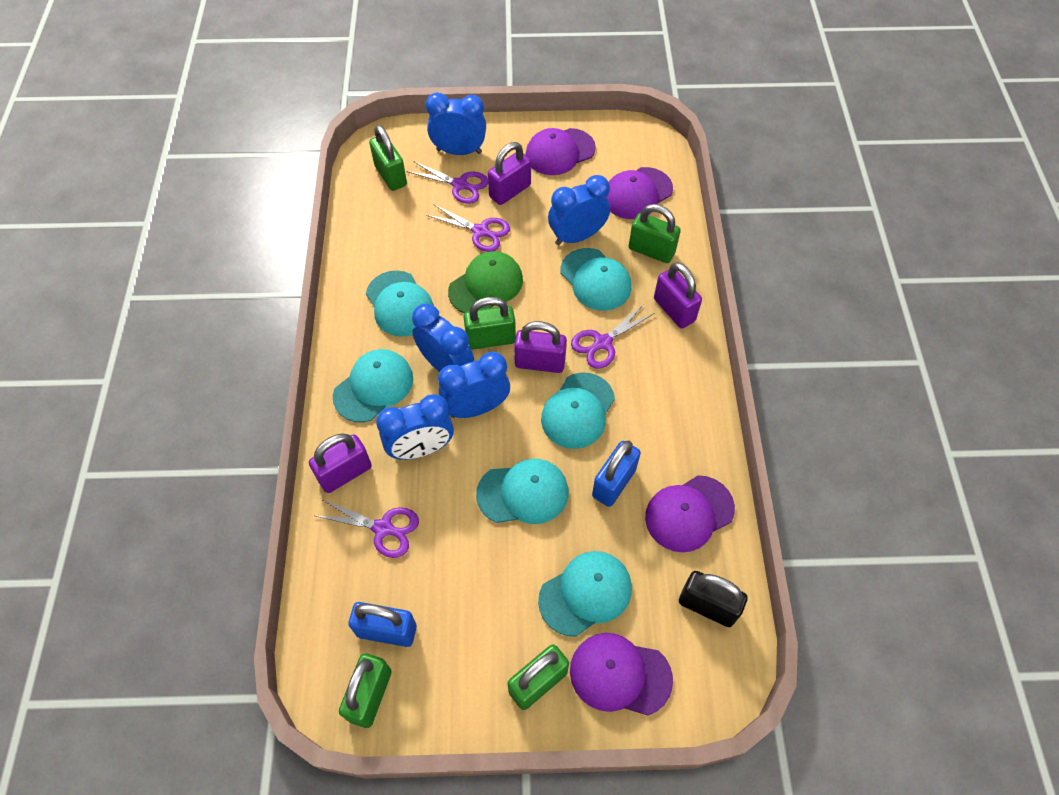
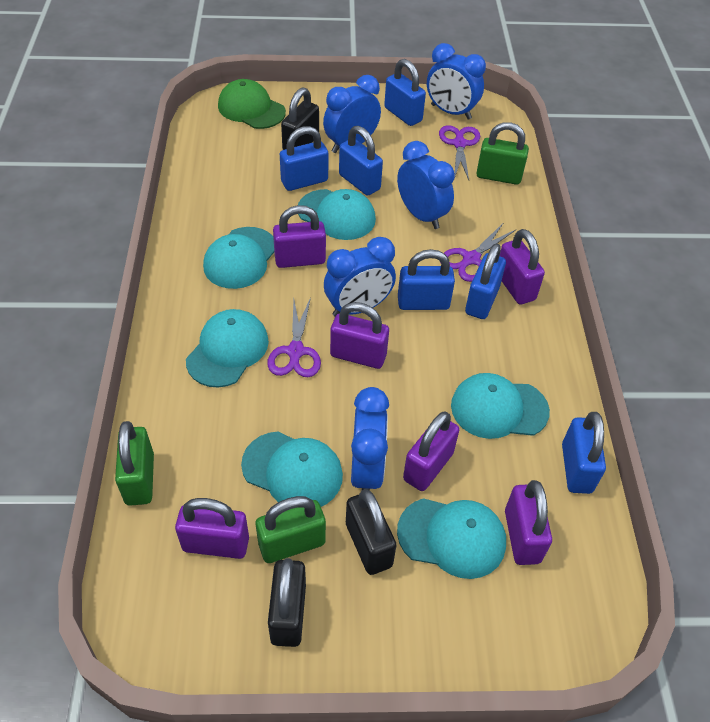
black padlock: [679,571,748,627] = 1 -> [268,558,306,647] [281,88,319,150] [346,489,397,575] = 3
blue padlock: [349,602,417,647] [592,441,641,507] = 2 -> [280,126,329,191] [339,126,383,196] [384,59,426,126] [398,249,455,310] [465,243,506,319] [562,412,606,494] = 6
green padlock: [339,653,392,728] [369,125,407,191] [464,297,516,350] [508,645,569,710] [629,204,681,263] = 5 -> [115,421,154,506] [256,496,326,563] [476,122,529,185] = 3
purple cap: [525,128,596,175] [570,633,673,715] [606,167,673,219] [645,475,735,552] = 4 -> none = 0
purple padlock: [309,433,372,493] [488,142,531,205] [514,321,567,373] [654,262,702,328] = 4 -> [175,498,249,559] [273,205,326,268] [330,302,389,369] [403,412,459,491] [499,229,545,305] [505,480,552,565] = 6
purple scissors: [313,499,419,558] [406,161,488,204] [426,204,510,252] [571,304,655,369] = 4 -> [267,297,321,377] [439,125,480,180] [440,222,517,282] = 3

